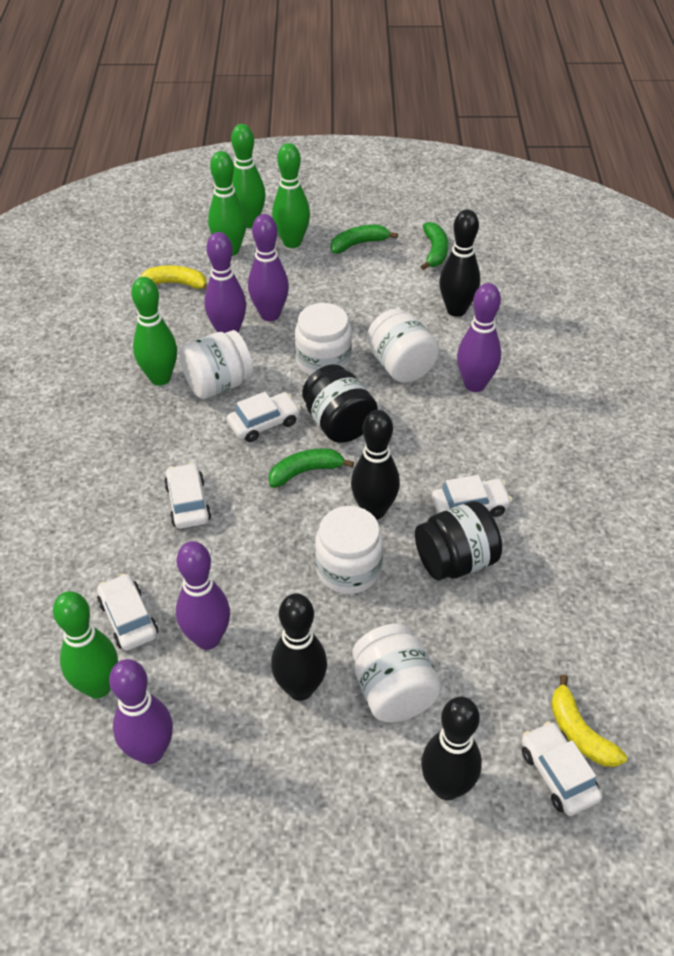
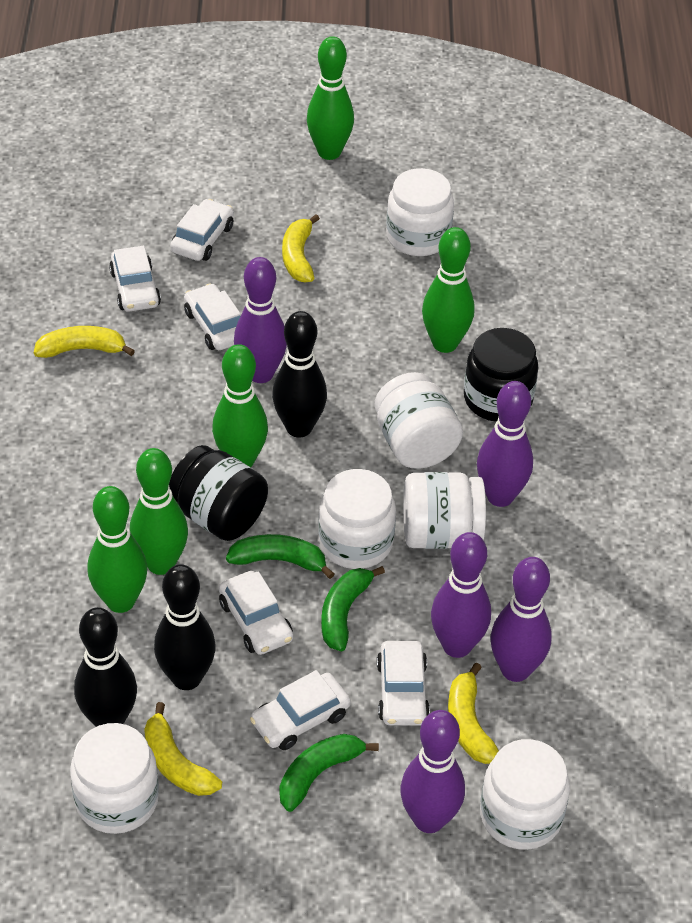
black bowling pin: [271,593,327,701] [351,410,400,520] [421,697,482,800] [439,209,480,317] = 4 -> [74,607,137,727] [154,564,216,690] [272,311,327,438] = 3
white car: [97,574,158,651] [164,463,211,529] [227,392,301,442] [432,475,512,517] [521,721,602,816] = 5 -> [109,246,161,312] [170,199,234,261] [184,283,241,350] [219,571,293,655] [250,670,351,750] [377,641,430,726] = 6
white jar: [179,330,254,399] [295,303,352,376] [315,506,383,594] [352,623,441,723] [367,308,440,383] = 5 -> [70,723,159,834] [318,469,396,569] [374,372,463,469] [386,168,454,256] [403,472,486,549] [480,739,570,850] = 6
yellow banana: [141,265,208,290] [551,674,627,767] = 2 -> [34,326,135,358] [144,702,222,796] [282,214,320,282] [448,663,499,764] = 4

